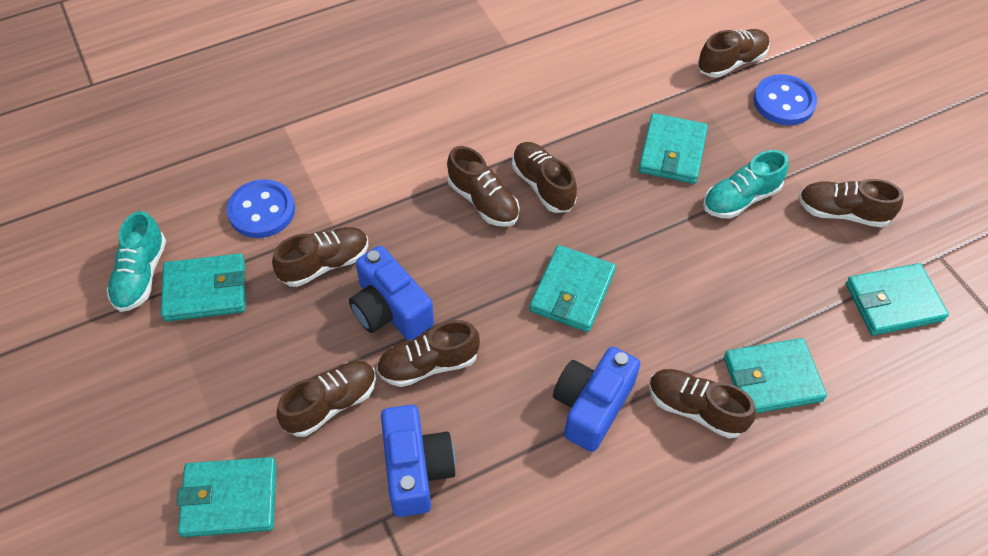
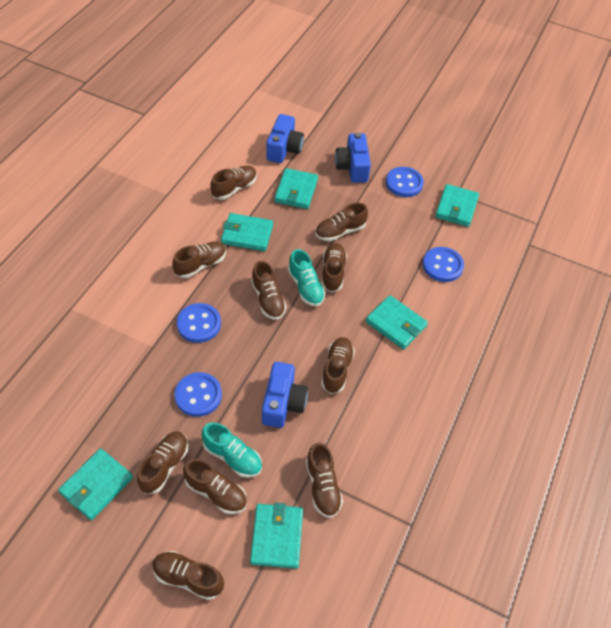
blue button: [227,179,295,238] [754,74,817,125] = 2 -> [175,372,222,417] [177,303,221,343] [386,167,424,197] [423,247,464,282] = 4
brown shoe: [272,227,368,287] [276,361,376,437] [376,320,480,387] [447,146,520,227] [512,142,577,213] [649,369,756,438] [697,29,770,78] [798,179,903,227] = 8 -> [137,431,188,494] [152,551,224,600] [172,241,226,278] [183,459,247,514] [211,166,257,200] [251,261,286,320] [306,443,343,518] [315,203,368,241] [321,337,355,394] [322,243,347,293] = 10

